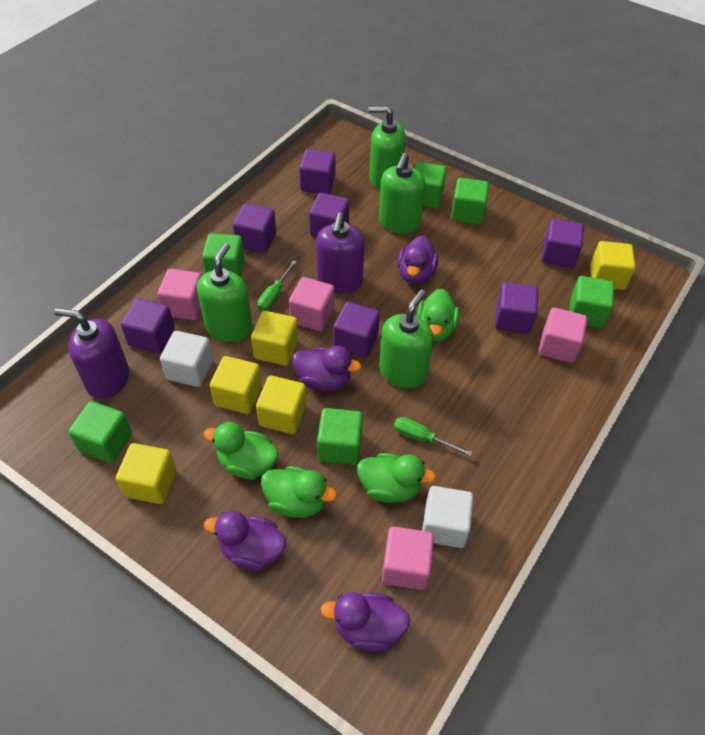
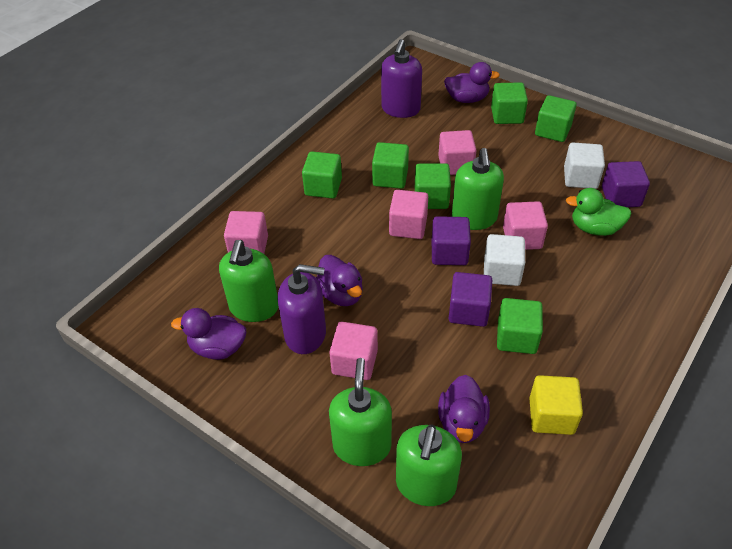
green duck: [203,422,279,480] [261,466,337,518] [357,453,436,503] [416,289,459,342] = 4 -> [566,188,631,236] = 1
green screwdriver: [257,260,297,311] [394,417,473,456] = 2 -> none = 0
pink cube: [158,269,202,320] [289,277,334,331] [382,526,434,590] [539,307,588,363] = 4 -> [224,211,268,254] [329,322,378,380] [389,190,428,239] [438,130,477,175] [503,201,548,250] = 5
purple cube: [121,298,175,354] [233,203,276,253] [299,149,335,194] [309,193,349,237] [333,302,380,358] [495,282,538,334] [542,219,584,268] = 7 -> [432,216,471,265] [448,272,492,327] [602,161,650,207] = 3
yellow cube: [116,443,176,504] [210,356,262,414] [251,311,298,366] [256,376,307,434] [590,241,636,290] = 5 -> [529,375,583,435] = 1

